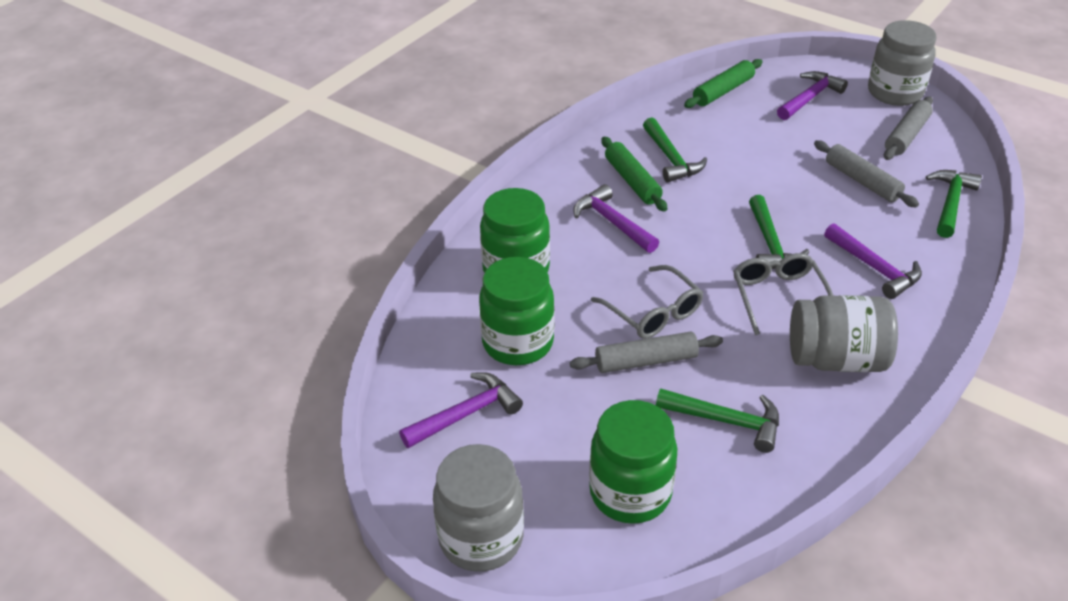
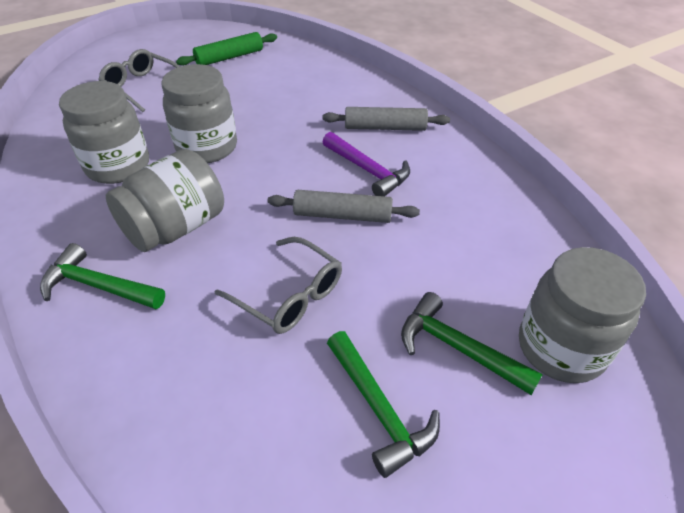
green hammer: [643,117,707,183] [656,389,779,453] [749,195,809,269] [925,170,982,238] = 4 -> [40,243,165,309] [327,331,440,478] [401,292,543,395] = 3
green jar: [479,257,555,365] [480,188,550,273] [589,400,677,524] = 3 -> none = 0
green rolling pin: [601,137,667,212] [684,59,763,108] = 2 -> [176,32,277,66] = 1
grey jar: [433,444,524,572] [790,295,898,372] [868,20,936,106] = 3 -> [59,81,149,184] [106,149,224,252] [161,64,237,163] [519,247,646,383] = 4
grey rolling pin: [570,332,723,373] [814,140,919,207] [884,96,933,160] = 3 -> [268,190,420,223] [322,107,450,131] = 2
purple hammer: [399,372,523,448] [573,184,659,253] [777,71,848,120] [824,223,922,299] = 4 -> [323,132,410,196] = 1

